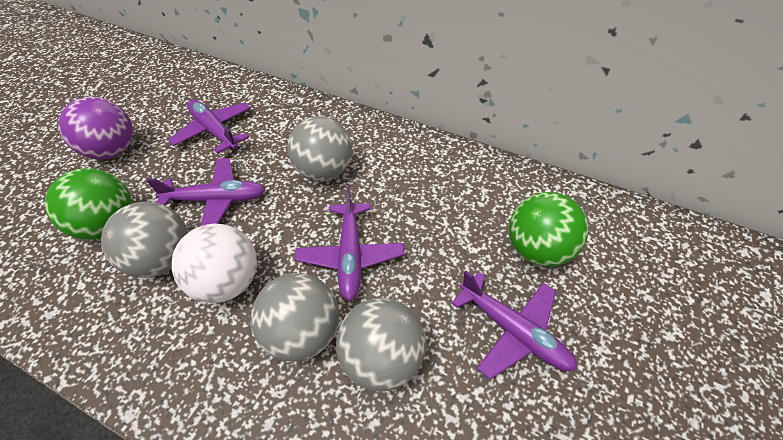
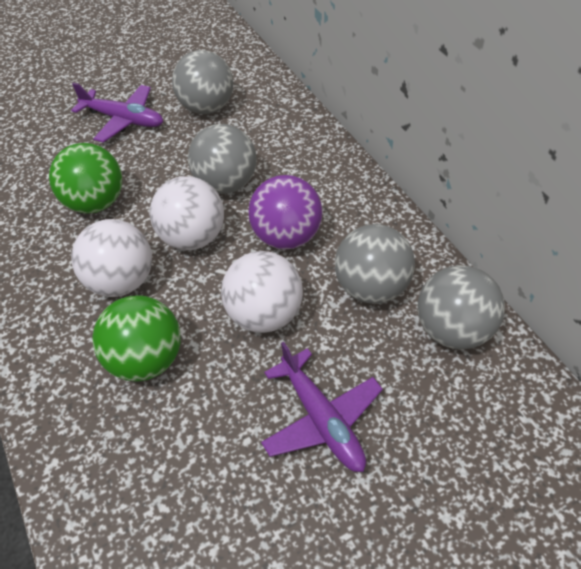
purple plane: [147,158,265,226] [168,99,251,154] [294,187,404,301] [451,271,577,379] = 4 -> [71,82,163,143] [261,342,383,472] = 2
white ball: [171,224,257,303] = 1 -> [71,219,152,297] [150,176,224,250] [221,251,303,333] = 3

